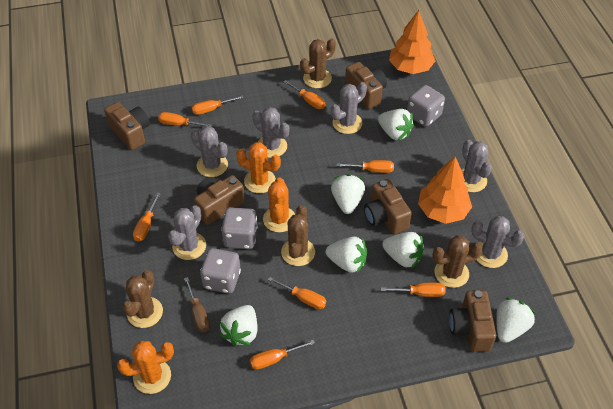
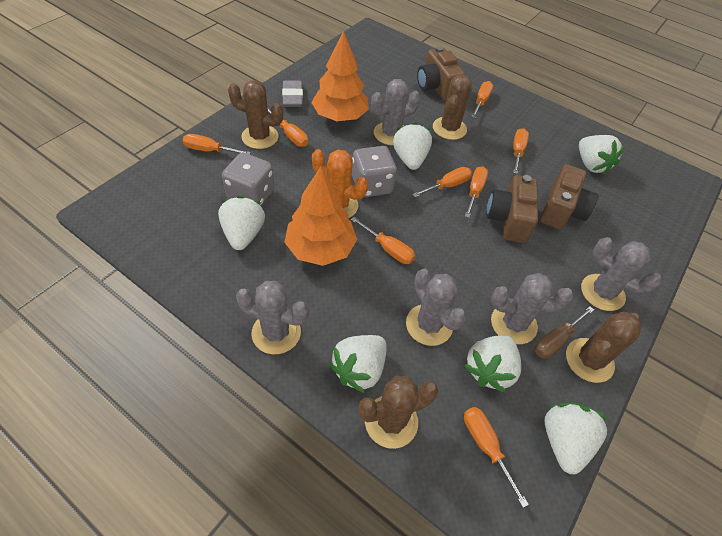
brown camera: [104,102,150,150] [194,175,245,225] [345,62,387,109] [364,179,412,234] [449,290,496,352] = 5 -> [417,46,465,101] [486,175,538,243] [540,164,598,230] = 3
grey cactus: [168,205,206,260] [191,126,228,177] [253,107,289,158] [331,82,367,134] [461,140,492,192] [471,216,525,268] = 6 -> [236,281,309,354] [371,79,420,145] [406,269,467,346] [491,273,573,344] [581,237,661,311] = 5
grey dice: [200,248,241,293] [221,207,258,249] [407,85,445,127] = 3 -> [222,153,275,206] [352,146,397,198] = 2
grey eraser: none = 0 -> [282,81,303,107] = 1
orange cactus: [117,341,174,394] [236,142,281,193] [263,177,295,232] = 3 -> [312,149,368,218] = 1

